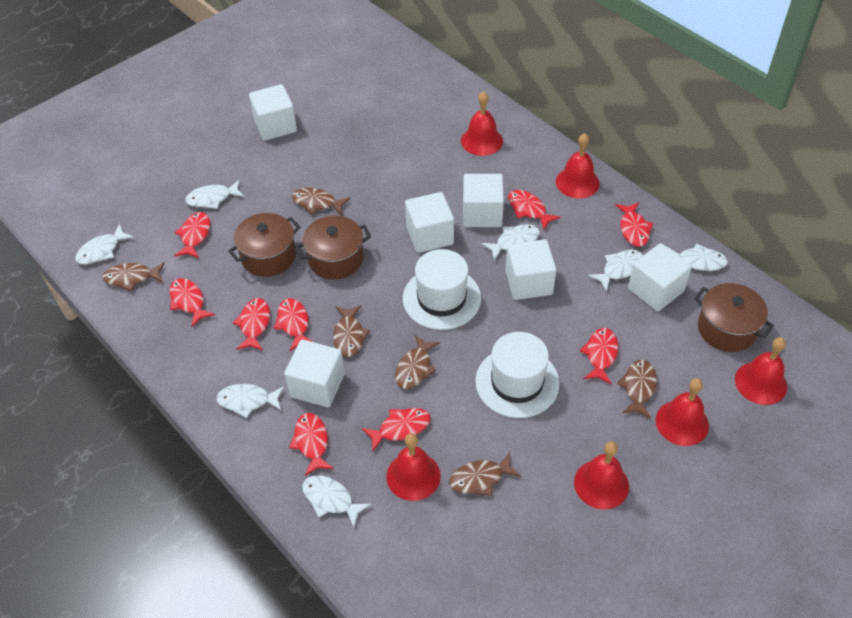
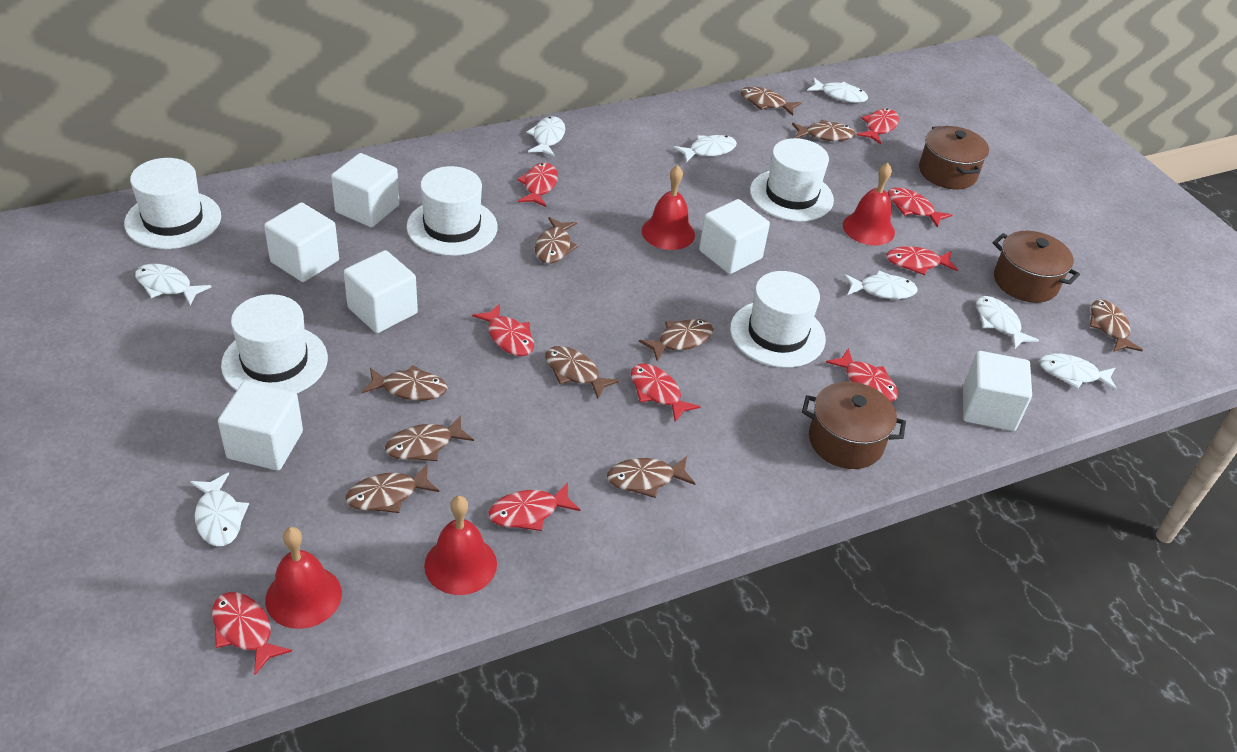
brown fish: [102,262,165,291] [292,188,350,215] [333,305,370,357] [395,335,440,389] [449,452,521,496] [617,360,657,419] = 6 -> [346,464,439,513] [362,365,448,401] [385,415,474,461] [535,217,578,264] [545,346,620,399] [607,456,696,498] [639,319,713,361] [740,87,802,116] [792,120,855,141] [1090,299,1143,352] = 10
red bell: [386,433,441,501] [461,91,503,156] [556,133,599,198] [574,442,629,510] [656,378,709,446] [735,337,787,405] = 6 -> [265,527,342,629] [424,496,497,595] [642,165,695,250] [843,163,895,245] = 4
white fish: [75,224,134,265] [185,180,244,209] [216,384,284,418] [302,475,371,527] [481,224,540,261] [588,249,643,292] [666,243,728,271] = 7 -> [135,264,212,306] [190,472,249,546] [527,116,565,157] [673,135,737,163] [807,78,868,103] [844,271,918,299] [976,296,1039,349] [1039,353,1117,391] = 8
white hat: [403,249,481,330] [475,332,560,418] = 2 -> [124,158,221,249] [221,294,328,393] [407,166,497,256] [730,271,826,368] [750,138,834,222] = 5

